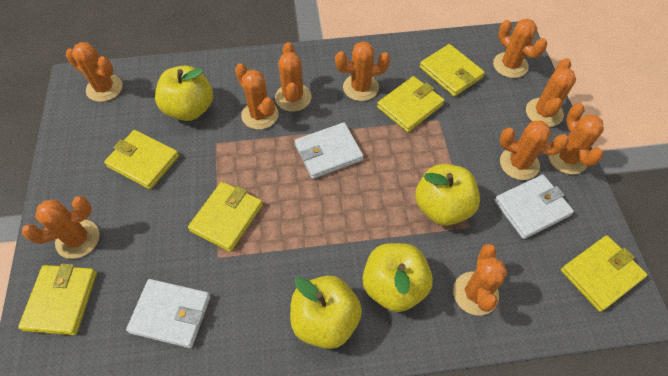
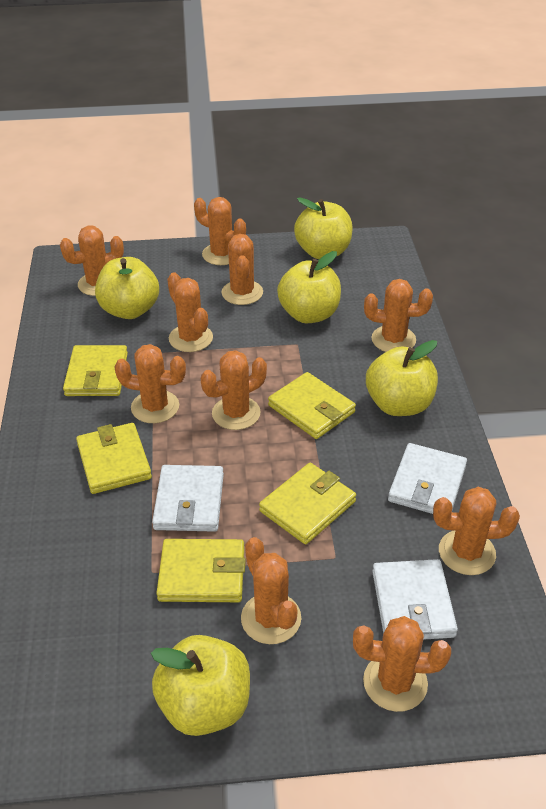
yellow apple: [155,65,213,121] [290,276,362,349] [362,243,433,312] [415,164,480,226] = 4 -> [95,257,159,319] [151,635,250,736] [277,251,341,323] [294,197,353,259] [366,340,438,416] = 5
yellow wallet: [18,264,97,335] [104,130,179,189] [188,182,263,252] [377,76,444,132] [420,44,485,97] [561,235,647,312] = 6 -> [63,345,128,396] [76,423,152,494] [157,539,246,602] [259,463,356,544] [268,372,356,439] = 5

